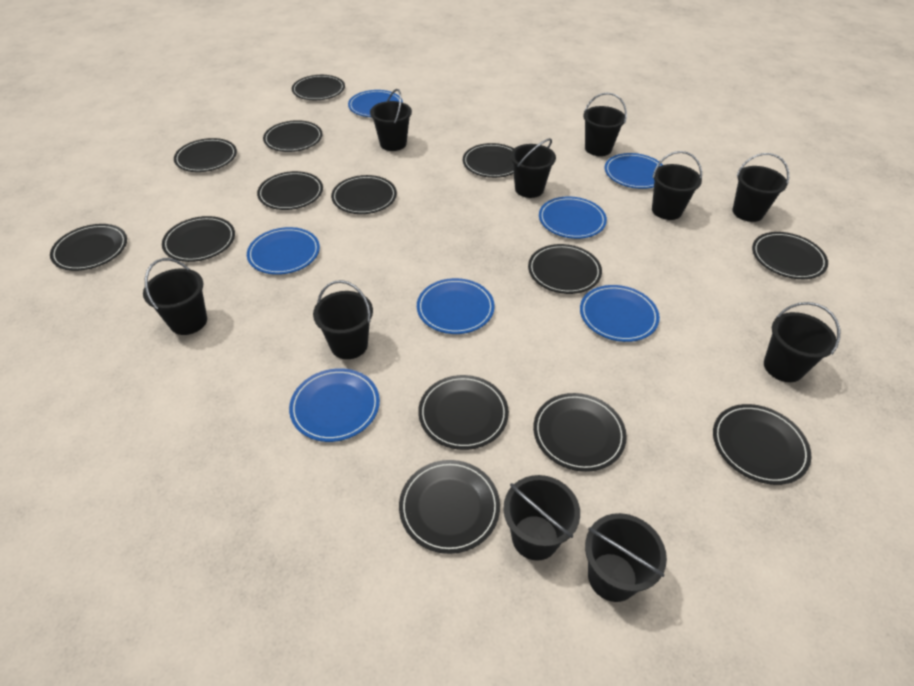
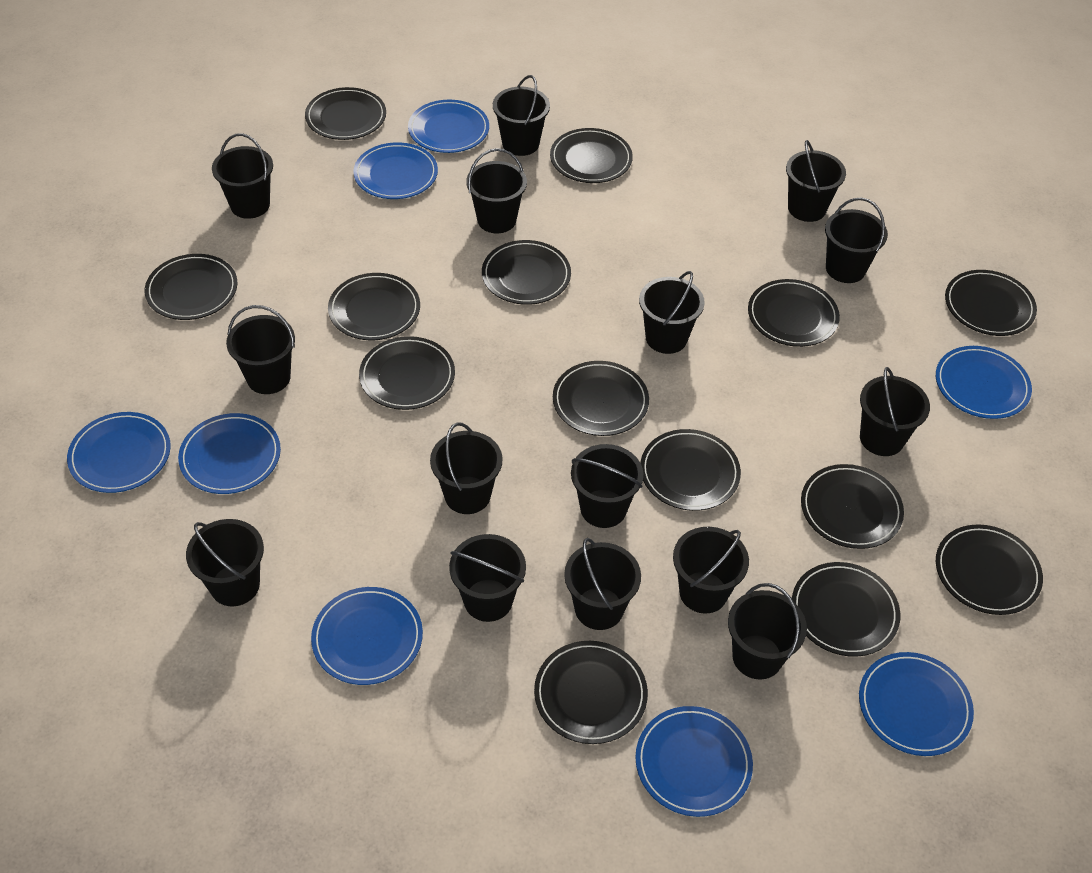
black bucket: [143,258,207,335] [313,280,373,359] [370,89,412,151] [503,475,580,560] [510,138,556,198] [583,93,627,156] [585,513,667,602] [652,151,702,220] [732,153,789,222] [764,302,840,382] = 10 -> [186,519,264,606] [212,133,273,219] [226,305,295,394] [430,422,502,514] [449,534,526,622] [466,148,527,233] [493,75,550,156] [564,538,641,630] [571,444,643,528] [639,271,705,354] [673,527,749,614] [728,583,807,679] [786,140,846,222] [825,198,888,283] [860,367,930,456] = 15
blue plate: [247,227,320,275] [289,368,380,442] [348,90,403,117] [417,278,495,334] [539,196,607,239] [580,285,660,342] [605,153,663,189] = 7 -> [67,412,171,493] [178,413,281,494] [311,587,423,685] [353,142,438,199] [408,100,489,153] [635,706,753,817] [859,652,974,756] [936,346,1032,419] = 8

